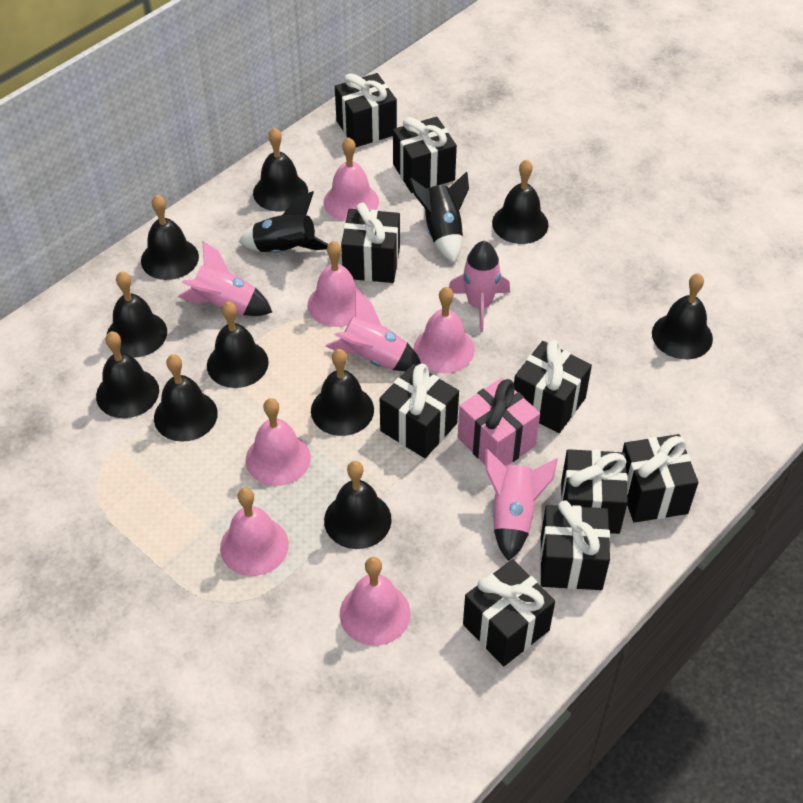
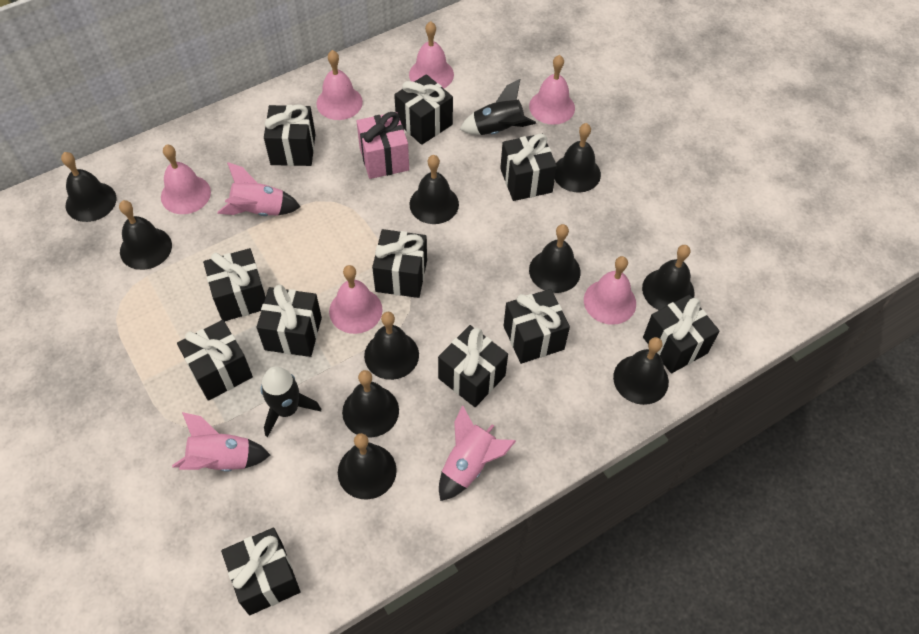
black gift: [335,73,397,148] [341,203,400,283] [380,364,459,458] [393,117,457,193] [463,559,555,666] [514,340,592,433] [540,500,610,590] [561,449,628,534] [622,434,698,523] = 9 -> [177,320,253,401] [203,248,266,321] [221,528,300,615] [256,285,322,357] [264,104,316,166] [372,229,427,298] [394,74,453,145] [438,325,508,407] [500,134,557,201] [504,289,570,364] [643,295,720,373] = 11
pink rocket: [178,241,272,316] [325,291,421,371] [449,241,510,332] [485,449,558,561] = 4 -> [172,412,270,472] [217,162,301,216] [439,405,516,501] = 3

